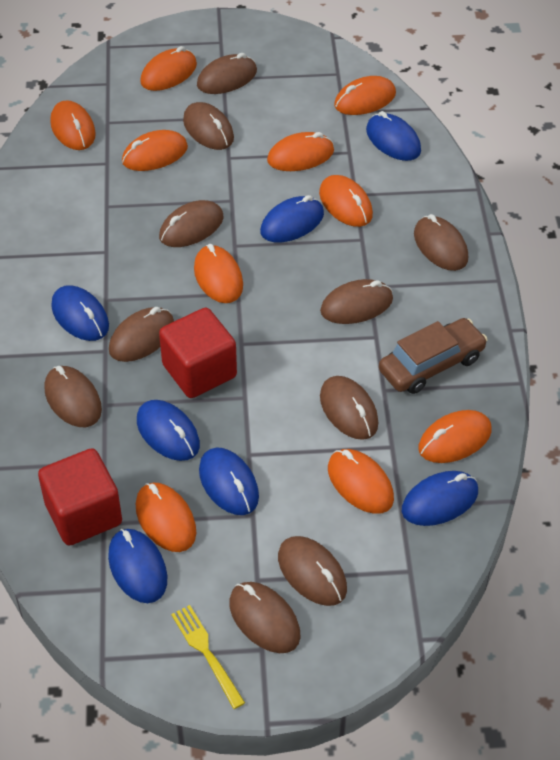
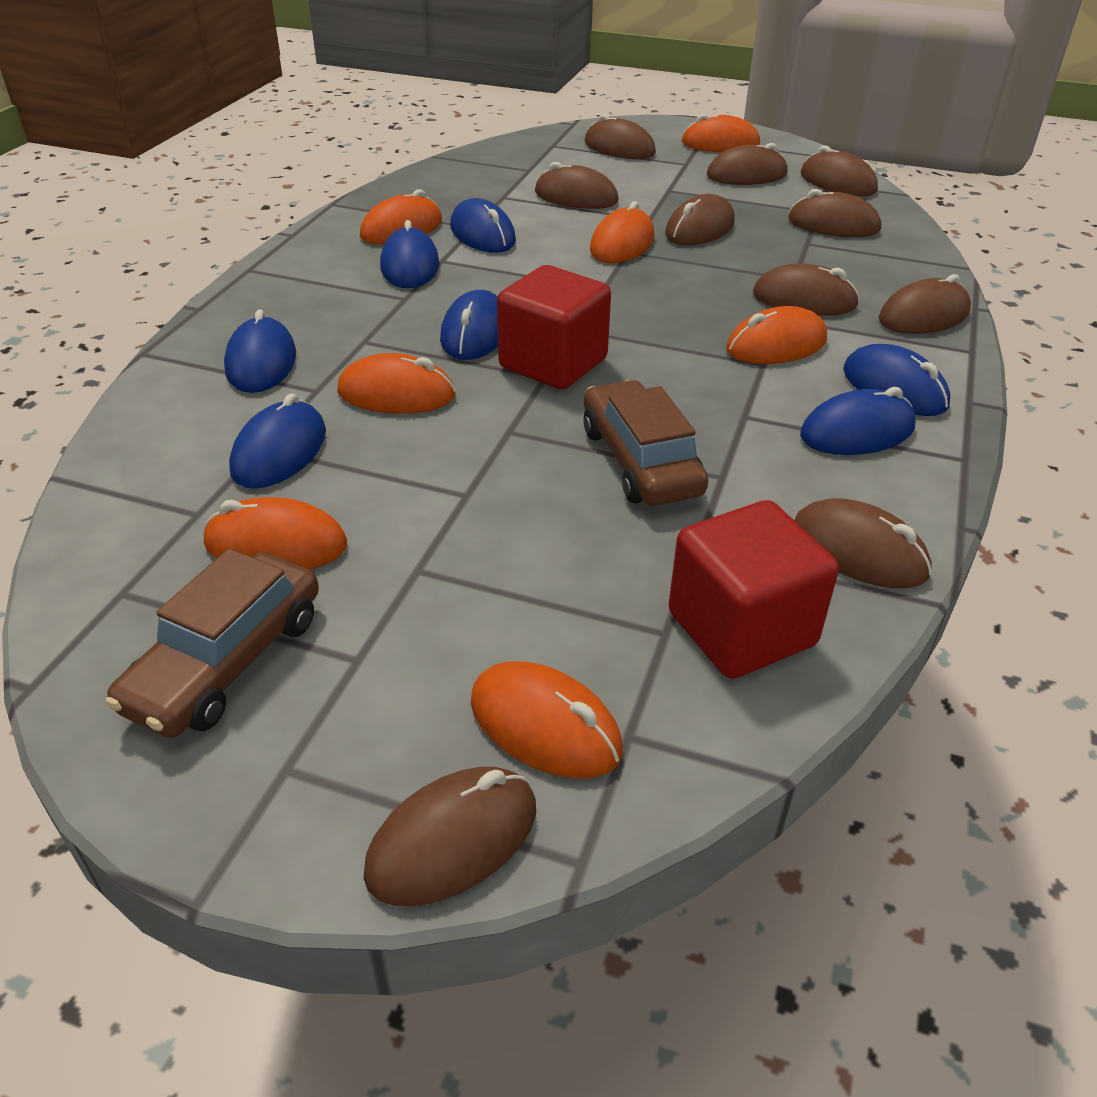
brown car: [379,318,488,394] = 1 -> [105,548,319,738] [583,380,708,506] = 2
orange mouse: [50,100,96,150] [122,130,188,171] [136,483,196,552] [140,46,197,91] [194,244,243,303] [267,132,334,171] [319,175,373,227] [328,449,394,514] [334,76,396,115] [418,410,492,463] = 10 -> [203,497,347,570] [337,353,456,414] [360,189,442,245] [471,661,623,778] [590,201,654,263] [681,114,760,152] [726,306,827,364] = 7
yellow fork: [171,605,245,709] = 1 -> none = 0

